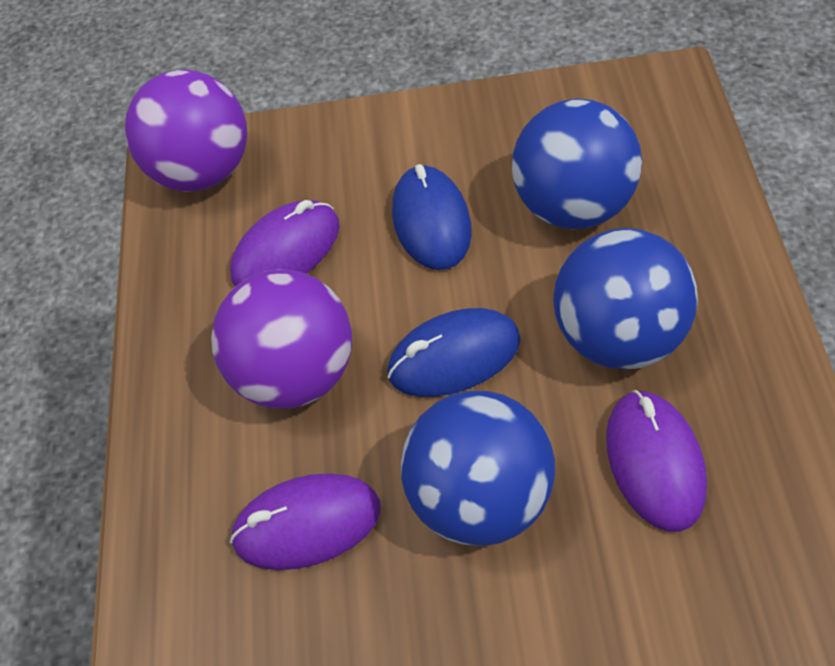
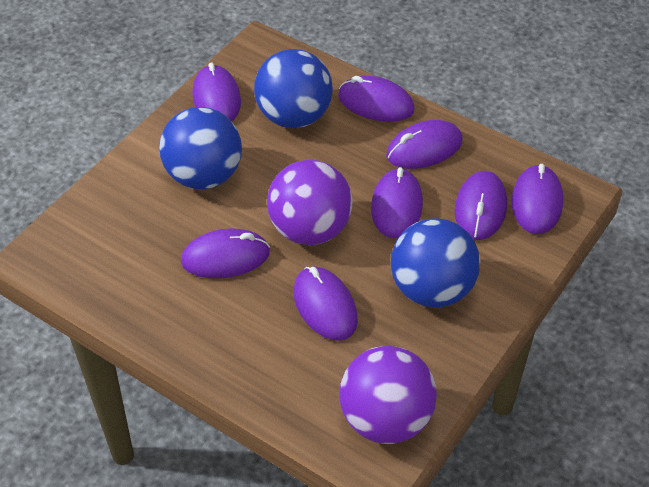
blue mouse: [387,308,521,397] [392,164,472,270] = 2 -> none = 0
purple mouse: [230,200,340,287] [230,474,381,570] [606,390,707,532] = 3 -> [181,228,270,278] [192,62,241,121] [294,266,358,341] [338,76,415,122] [371,167,423,238] [386,120,463,169] [455,171,507,240] [512,164,563,234] = 8

